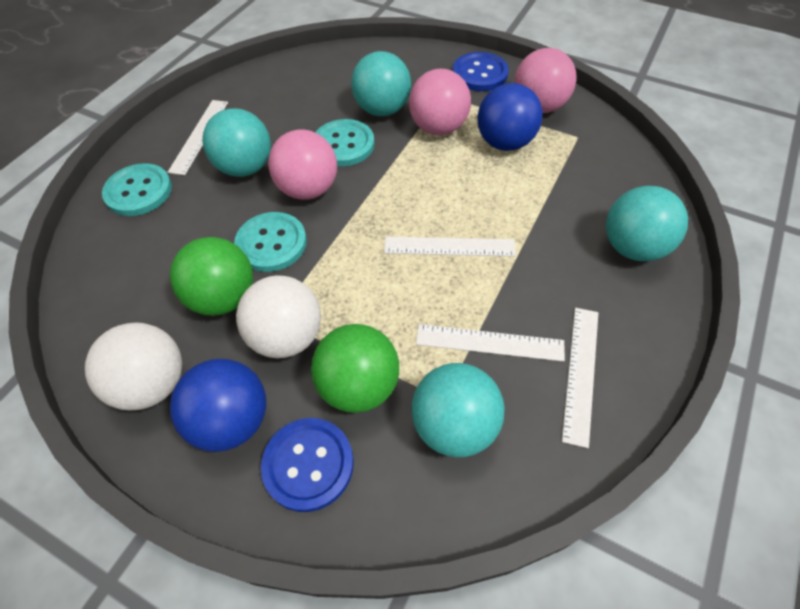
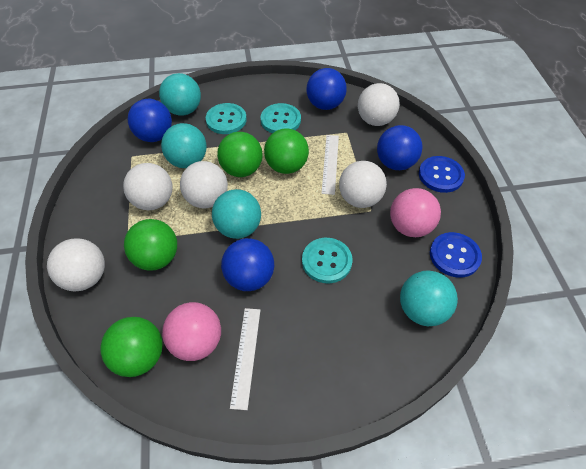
blue ball: [170,359,266,452] [477,83,543,151] = 2 -> [128,99,172,142] [221,238,274,291] [306,68,347,110] [377,125,423,170] = 4
green ball: [170,237,253,316] [311,324,399,413] = 2 -> [100,317,163,377] [124,219,177,271] [217,132,262,177] [264,128,309,174] = 4
pink ball: [268,129,337,200] [409,69,471,135] [514,48,577,113] = 3 -> [162,302,221,361] [390,188,441,237] = 2
white ball: [85,322,182,410] [236,275,321,359] = 2 -> [47,238,105,291] [123,163,173,210] [180,161,228,209] [339,161,387,208] [358,83,400,126] = 5
white ruler: [168,100,228,175] [384,236,516,257] [416,324,565,362] [562,308,598,448] = 4 -> [230,308,260,410] [321,135,339,195] = 2

